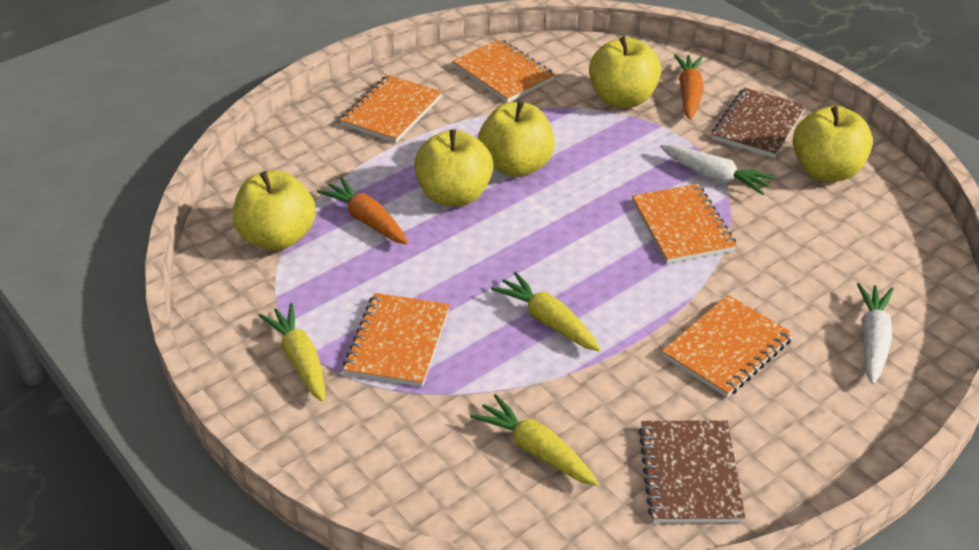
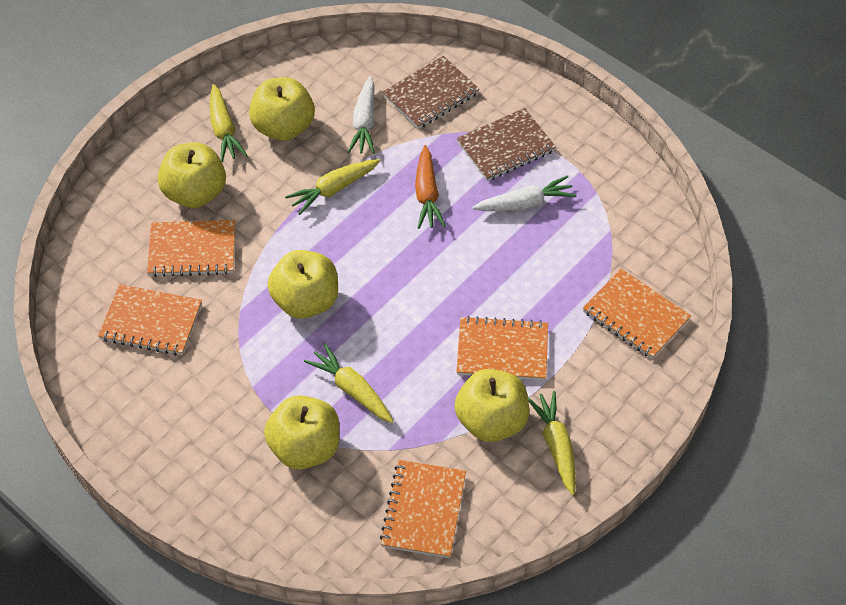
orange carrot: [317,177,408,245] [674,54,703,120] = 2 -> [415,145,446,229] = 1
yellow carrot: [258,303,325,402] [470,394,599,486] [491,271,601,352] = 3 -> [210,84,247,162] [285,159,380,215] [304,343,393,423] [528,391,576,495] = 4

